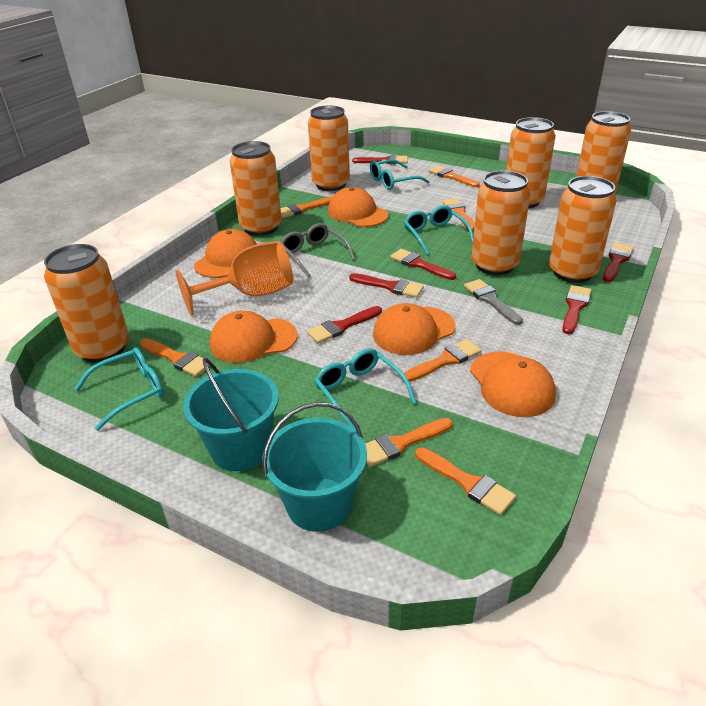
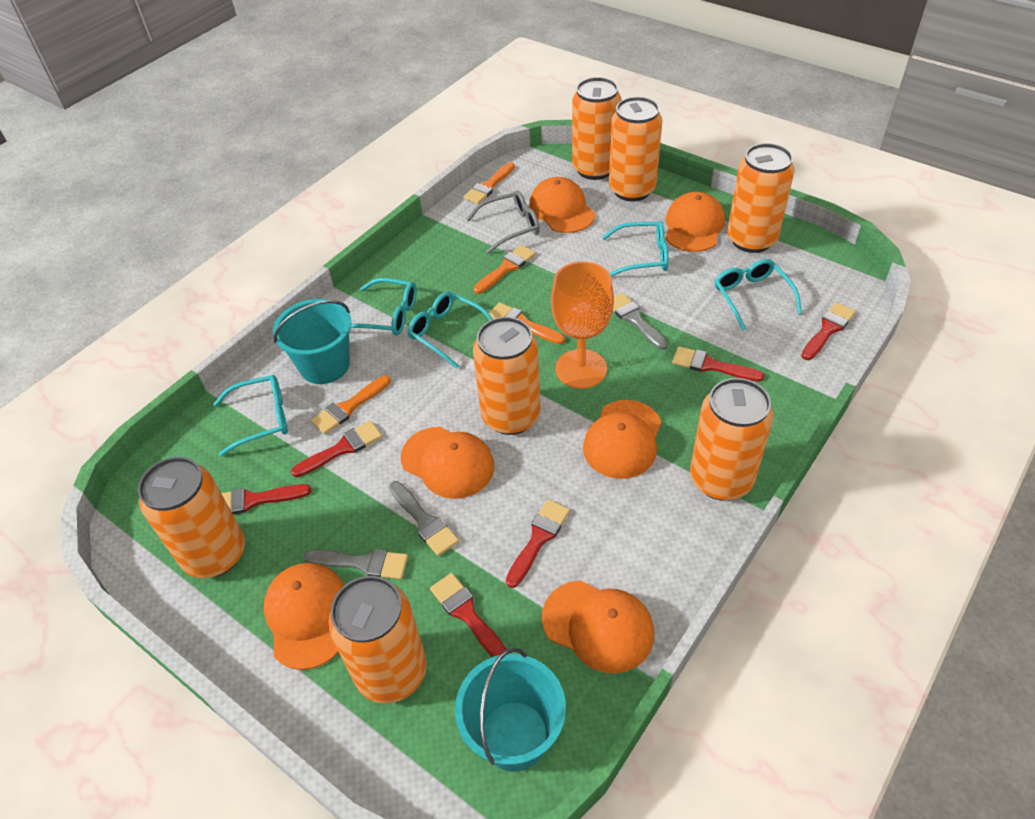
grey brush: [464,279,523,325] = 1 -> [303,549,408,580] [389,481,459,556] [613,293,668,350] = 3
orange brush: [140,338,210,377] [281,197,332,218] [365,418,453,467] [404,339,482,382] [415,447,516,515] [429,165,480,187] [442,198,475,231] = 7 -> [311,375,391,434] [464,162,515,204] [473,245,536,294] [489,302,565,344] = 4
orange cap: [194,229,257,278] [210,311,298,363] [328,187,388,227] [373,303,455,355] [470,352,556,417] = 5 -> [263,563,344,670] [401,427,495,499] [529,177,595,233] [542,581,654,674] [583,400,661,479] [666,192,725,252] = 6
turquoise glasses: [74,348,164,431] [315,348,417,430] [370,159,430,190] [404,205,474,255] = 4 -> [213,375,288,456] [351,278,417,335] [407,291,492,368] [602,221,669,277] [715,259,802,331] = 5

